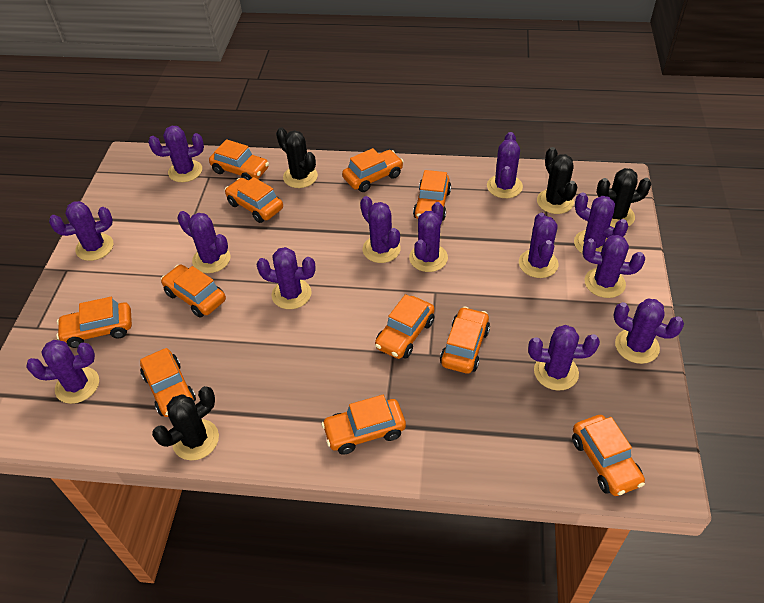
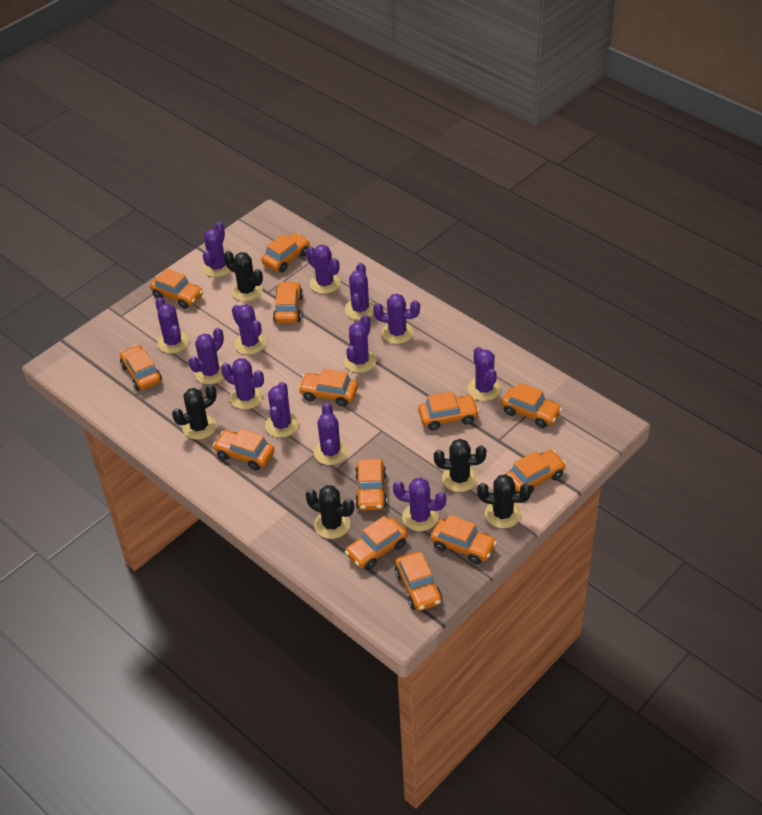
black cactus: [152,386,219,460] [276,127,318,188] [537,147,577,214] [597,168,651,228] = 4 -> [172,384,217,440] [224,251,263,301] [306,485,354,539] [434,439,486,492] [477,474,531,528] = 5
orange car: [56,297,132,348] [140,348,196,417] [161,265,226,318] [209,139,269,181] [225,177,283,223] [321,395,406,455] [342,148,404,192] [375,294,435,359] [413,170,451,221] [440,307,490,373] [572,415,645,496] = 11 -> [120,345,162,391] [150,268,203,309] [213,429,274,471] [261,233,310,272] [273,282,303,323] [298,369,358,407] [345,516,408,570] [355,459,387,511] [395,552,442,611] [418,392,479,431] [430,515,497,564] [501,383,562,428] [506,450,566,493] = 13

